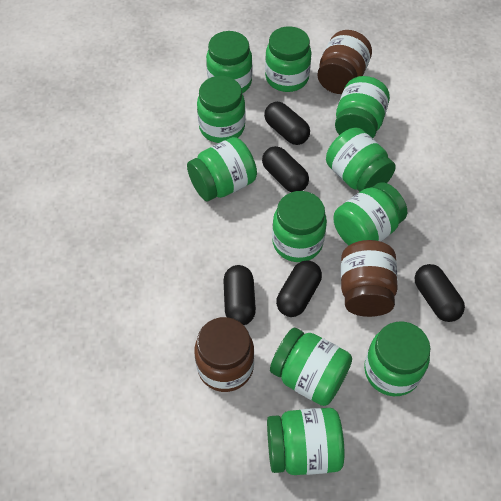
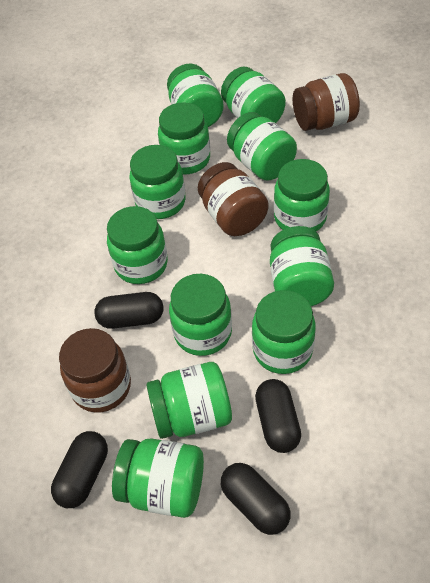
black capsule: [223,265,256,325] [262,146,309,192] [264,102,310,145] [276,260,322,317] [415,264,465,322] = 5 -> [51,431,108,508] [94,292,163,329] [221,463,291,535] [255,379,301,453] = 4
green jar: [187,137,257,201] [197,76,245,143] [206,31,252,94] [265,26,312,92] [267,408,344,475] [270,328,352,406] [272,191,327,262] [326,128,396,192] [334,182,407,246] [335,76,390,138] [364,321,431,396] = 11 -> [107,206,168,284] [112,439,204,518] [129,145,185,219] [147,362,232,439] [158,102,210,175] [167,64,224,127] [169,274,232,356] [221,67,286,123] [227,112,297,181] [252,290,316,374] [270,226,334,306] [274,159,330,231] = 12

